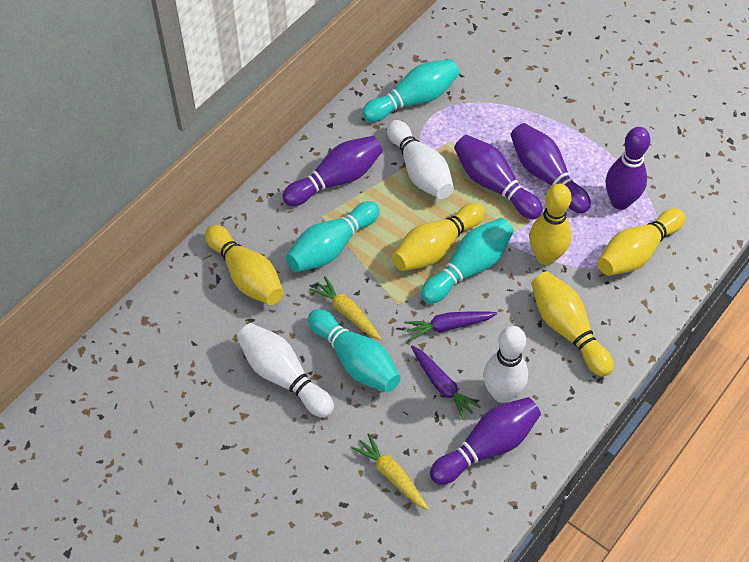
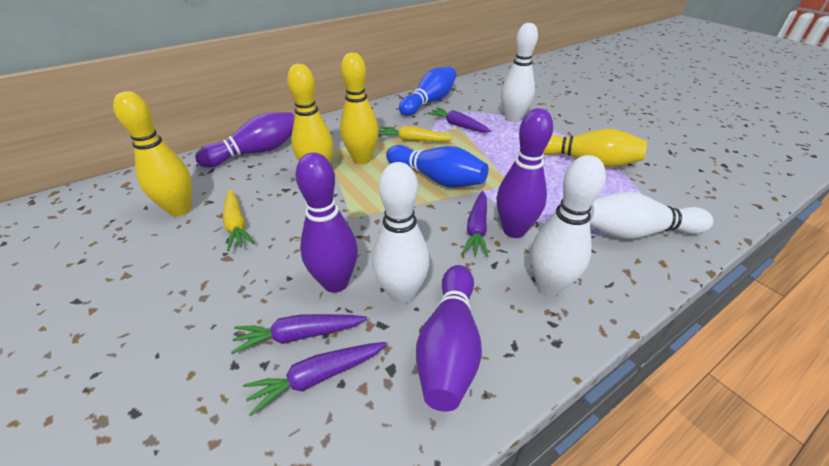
blue bowling pin: none = 0 -> [386,145,488,188] [399,66,456,116] = 2
purple bowling pin: [282,136,383,206] [430,397,541,485] [454,135,543,220] [511,123,591,213] [606,127,650,210] = 5 -> [195,112,295,168] [295,152,358,293] [416,265,482,412] [497,108,553,238] = 4
purple carrot: [404,311,497,341] [411,346,481,420] = 2 -> [231,314,367,354] [243,342,387,416] [427,107,491,133] [462,191,488,257] = 4
turquoise bowling pin: [286,201,380,272] [308,309,401,392] [362,59,459,122] [420,218,514,304] = 4 -> none = 0
white bowling pin: [237,323,334,418] [387,120,454,199] [483,326,528,403] = 3 -> [372,162,430,304] [501,23,538,122] [531,155,606,296] [590,192,713,239] = 4
yellow bowling pin: [205,225,284,305] [392,203,485,271] [529,184,572,265] [531,272,614,377] [598,208,685,276] = 5 -> [113,91,192,216] [287,64,333,163] [340,52,379,164] [543,129,647,168] = 4

